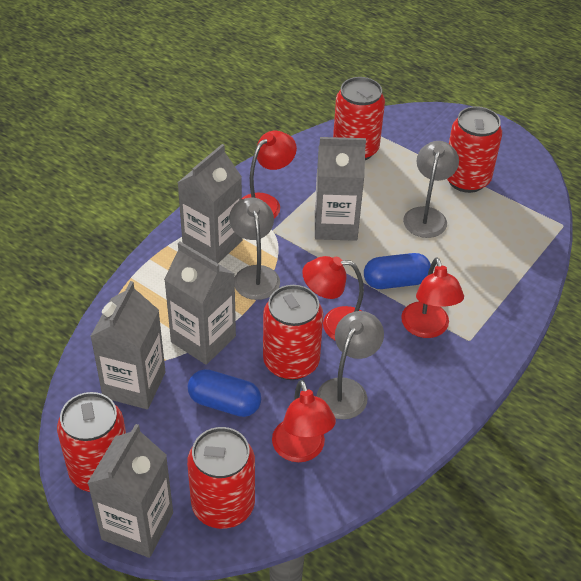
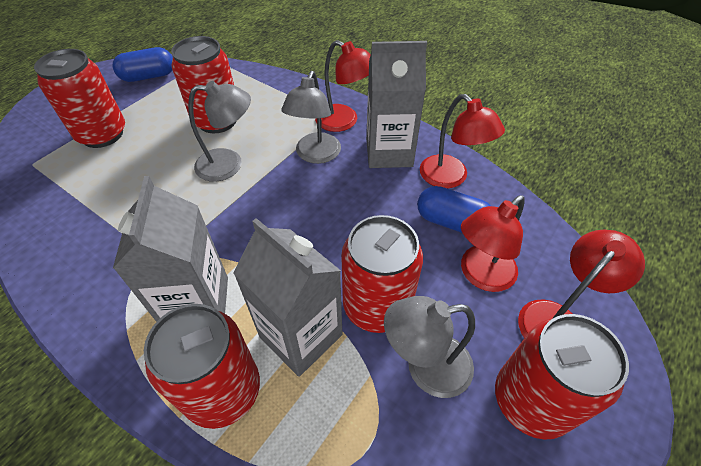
grey carton: [88,424,173,558] [90,281,165,409] [164,242,236,365] [177,144,242,263] [315,137,366,241] = 5 -> [113,176,228,322] [233,218,342,377] [366,41,427,168] = 3

